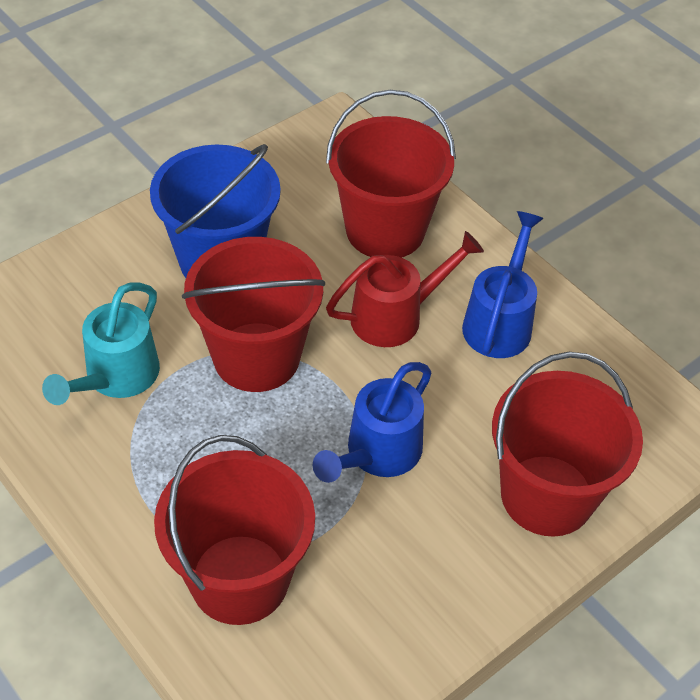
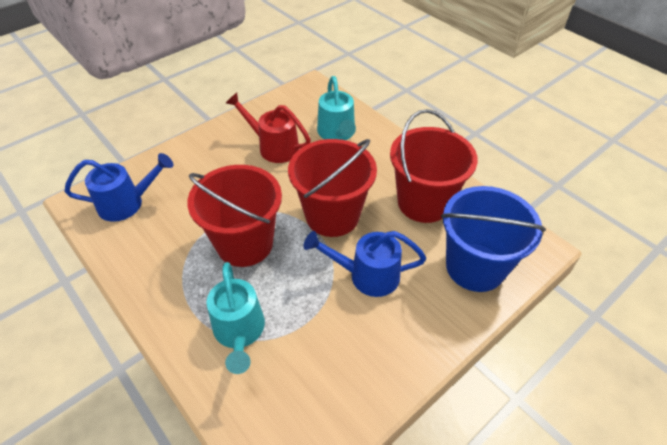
red bucket: [154,435,315,625] [182,237,325,392] [326,90,456,258] [492,352,643,537] = 4 -> [187,165,282,267] [288,139,377,237] [390,109,478,223] = 3
turquoise watering can: [42,283,160,405] = 1 -> [207,262,265,374] [317,76,356,140] = 2

